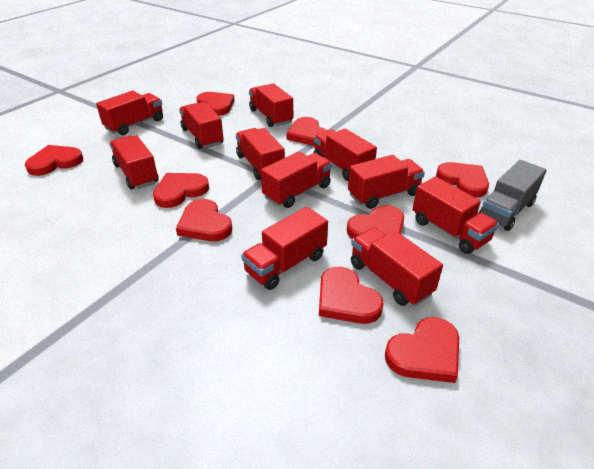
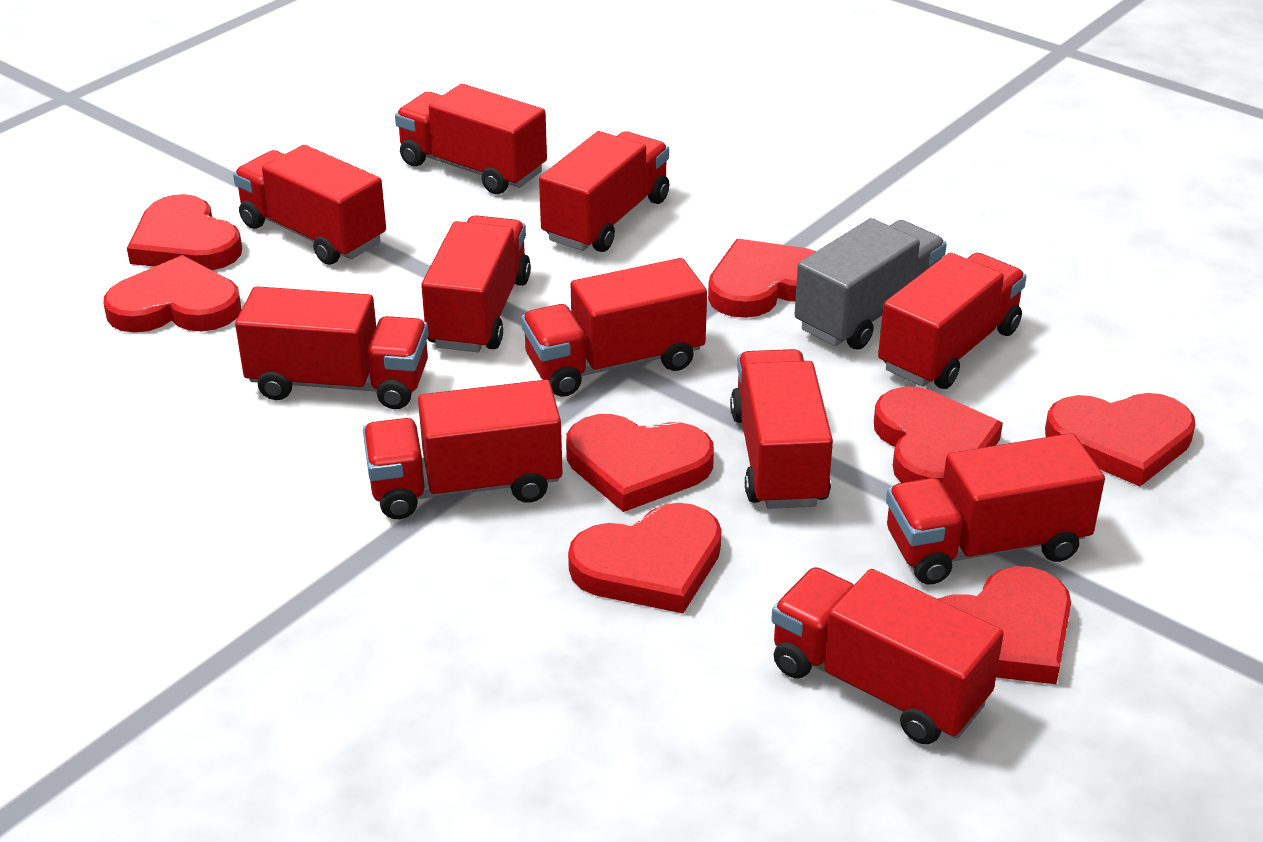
red heart: [25,145,83,176] [153,173,209,208] [176,199,232,241] [197,92,235,116] [287,117,327,146] [319,267,384,324] [347,205,404,239] [385,317,459,383] [436,162,489,198] = 9 -> [104,255,241,333] [127,194,242,270] [566,414,714,512] [568,503,722,613] [708,239,816,318] [874,387,1003,484] [938,566,1071,684] [1045,393,1196,486] = 8

